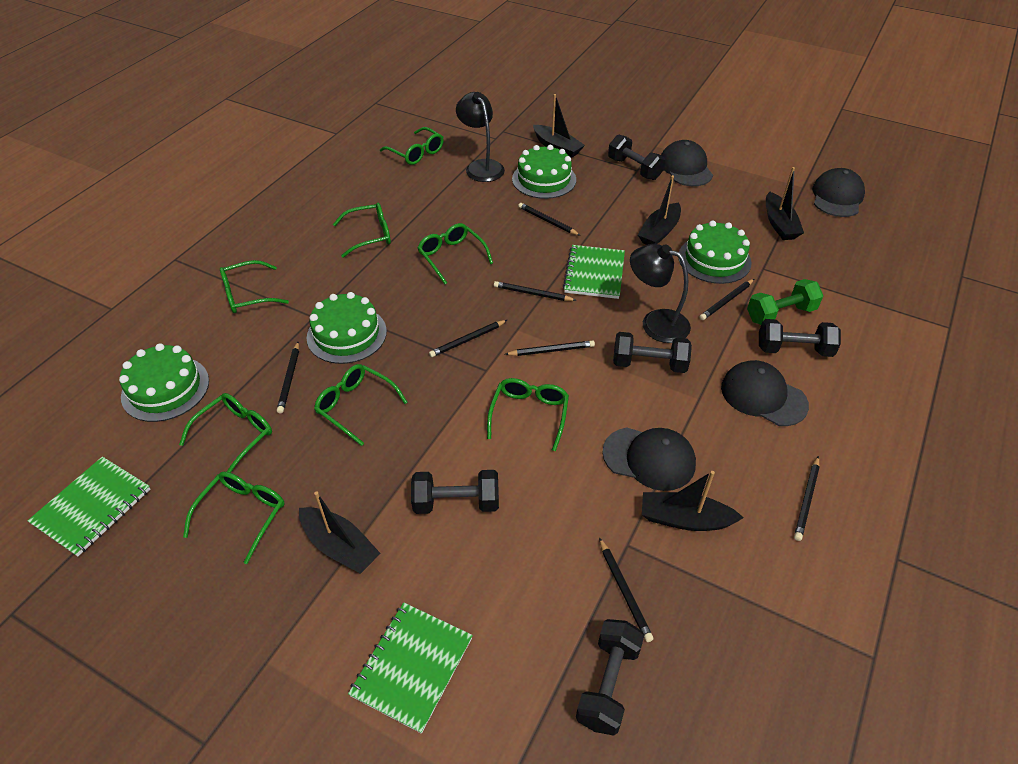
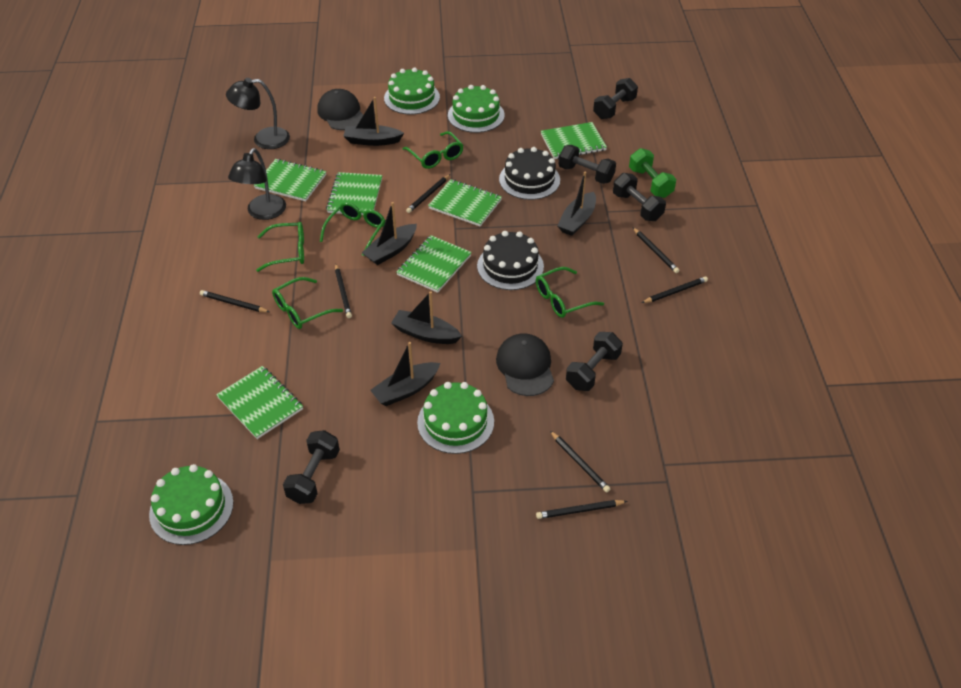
black cake: none = 0 -> [477,231,544,290] [499,147,560,200] = 2
black cap: [602,427,696,491] [661,140,713,186] [721,360,809,426] [812,168,865,217] = 4 -> [317,89,363,130] [496,333,554,396] = 2
black pencil: [277,342,299,414] [429,320,507,357] [494,281,577,301] [505,340,595,356] [518,203,581,236] [599,538,653,642] [699,279,754,320] [794,456,819,541] = 8 -> [200,290,269,312] [335,264,352,318] [406,174,450,213] [536,500,627,519] [550,431,610,492] [633,228,679,273] [642,276,708,303] = 7
green glasses: [179,393,272,473] [183,472,285,564] [220,260,289,313] [314,364,408,446] [333,203,391,258] [380,127,444,165] [417,223,493,284] [487,378,569,451] = 8 -> [256,222,304,272] [272,277,343,329] [320,202,386,256] [403,131,464,169] [536,267,604,318] = 5
green notebook: [27,456,150,557] [348,602,473,734] [563,245,625,299] = 3 -> [216,366,303,439] [254,159,326,201] [326,172,382,215] [396,235,472,293] [428,179,502,226] [541,122,607,159] = 6

